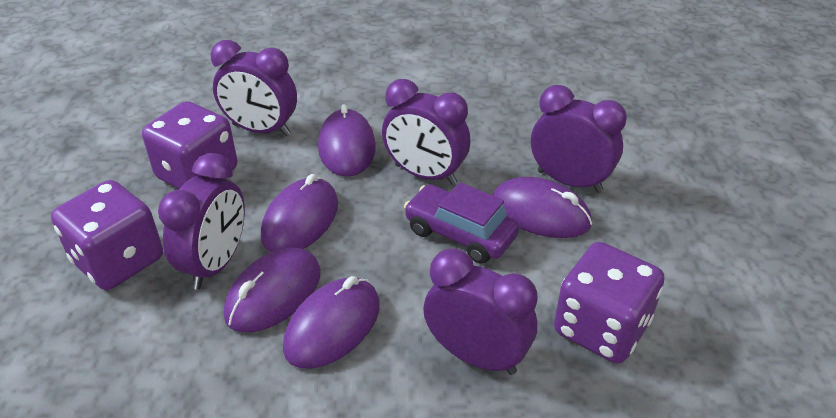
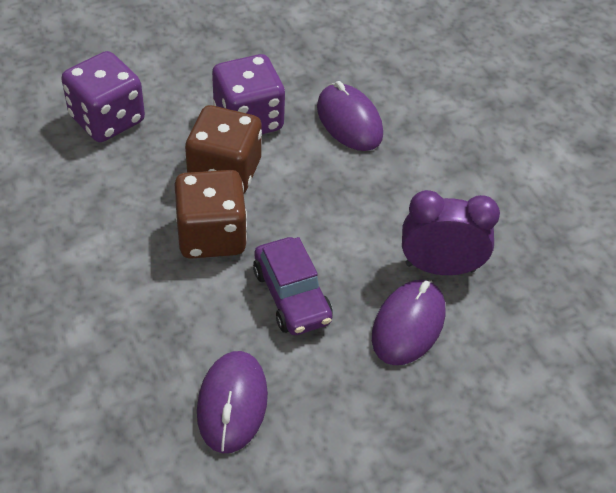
brown dice: none = 0 -> [174,170,247,259] [185,105,262,193] = 2
purple clock: [158,153,245,289] [211,40,297,136] [382,79,470,185] [423,248,537,375] [531,85,627,193] = 5 -> [402,190,500,275] = 1
purple dice: [51,180,163,290] [142,101,237,189] [554,242,664,363] = 3 -> [61,51,145,142] [212,54,285,134] = 2
purple mouse: [224,248,321,333] [261,174,338,252] [283,276,380,369] [318,104,376,177] [493,177,592,238] = 5 -> [197,351,268,453] [317,81,383,151] [372,280,445,365] = 3

